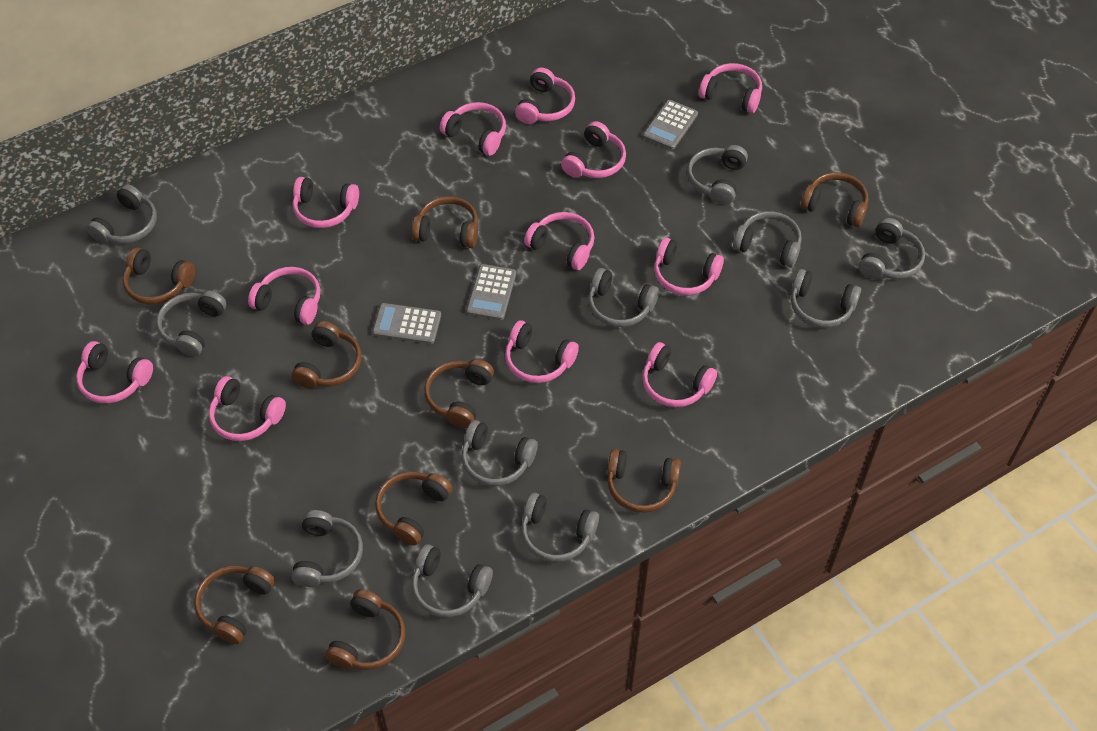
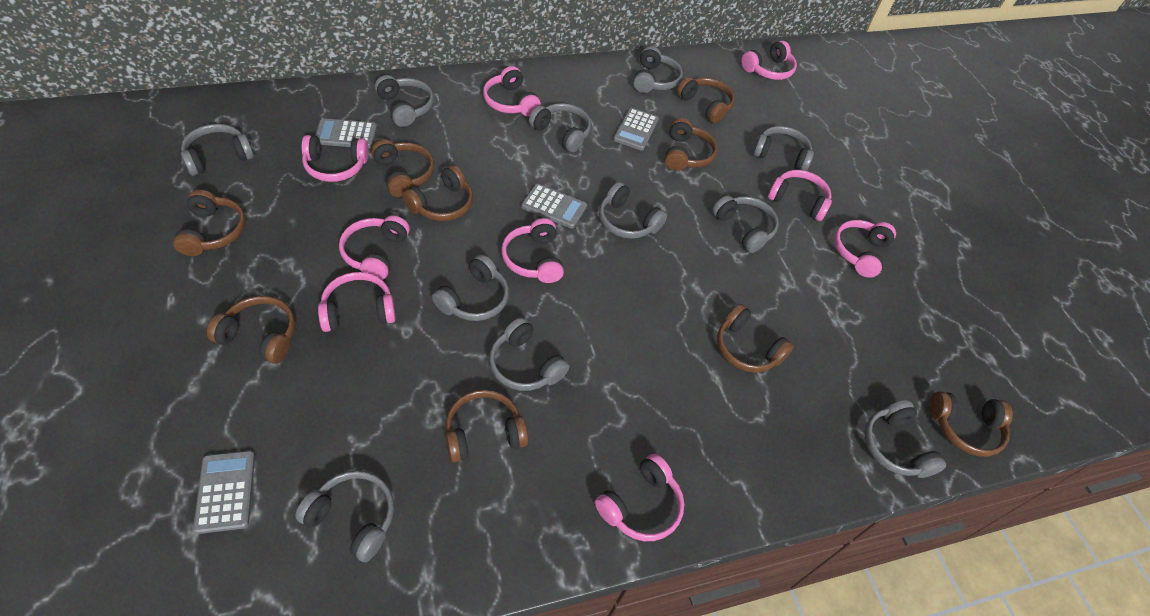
grey calculator: [372,303,441,344] [466,264,516,320] [643,100,698,150] = 3 -> [193,451,255,534] [315,118,377,148] [521,184,587,229] [613,108,659,151] = 4
pink headphones: [76,341,153,403] [209,376,286,441] [248,267,320,325] [293,177,359,228] [440,102,506,156] [505,320,579,383] [515,67,575,124] [524,212,594,270] [561,121,626,178] [642,342,717,407] [654,237,724,295] [699,63,762,113] = 12 -> [301,135,369,182] [318,272,396,332] [339,215,410,280] [483,66,541,116] [501,218,564,283] [595,454,684,541] [741,41,797,80] [768,170,832,221] [834,220,896,278] = 9

